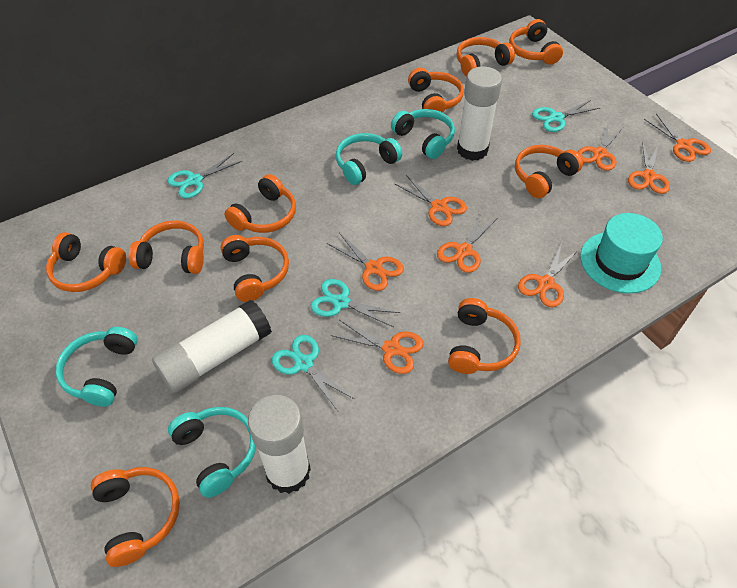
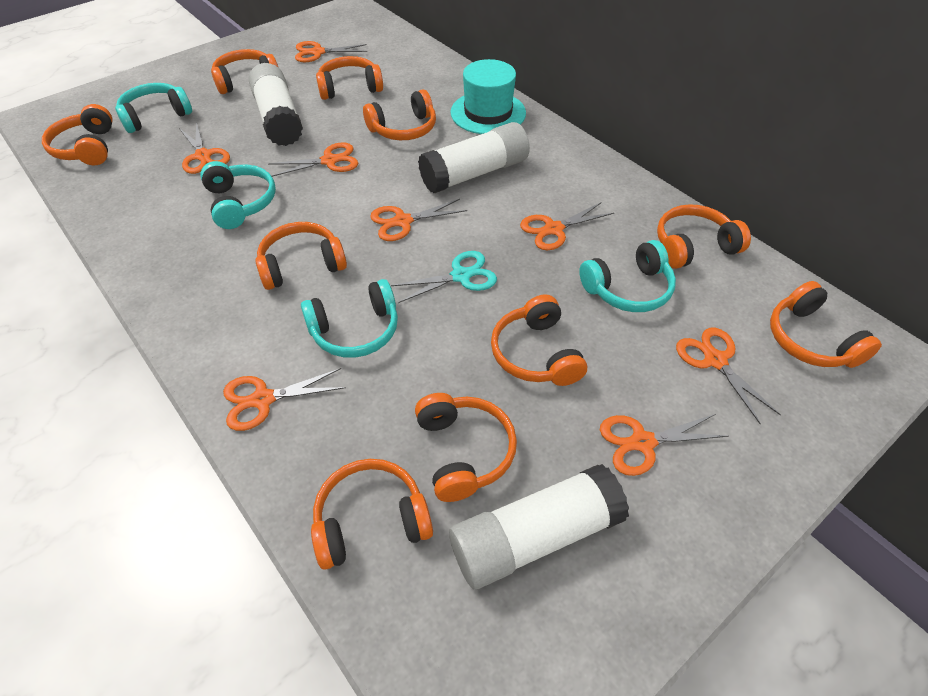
turquoise scissors: [168,153,242,198] [272,335,354,411] [311,279,401,327] [532,100,600,132] = 4 -> [391,251,497,303] = 1

